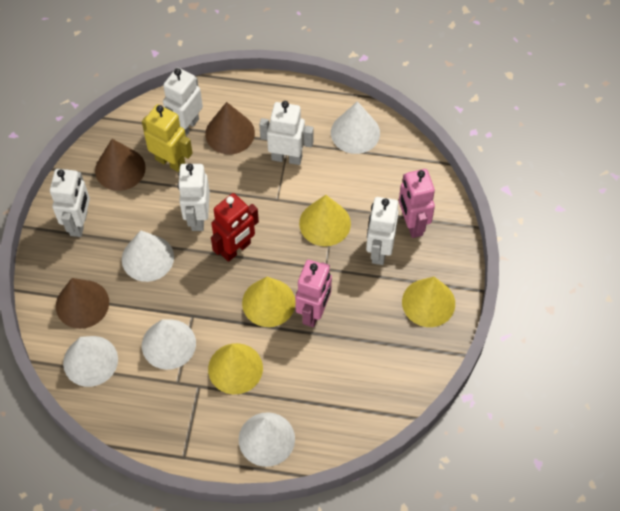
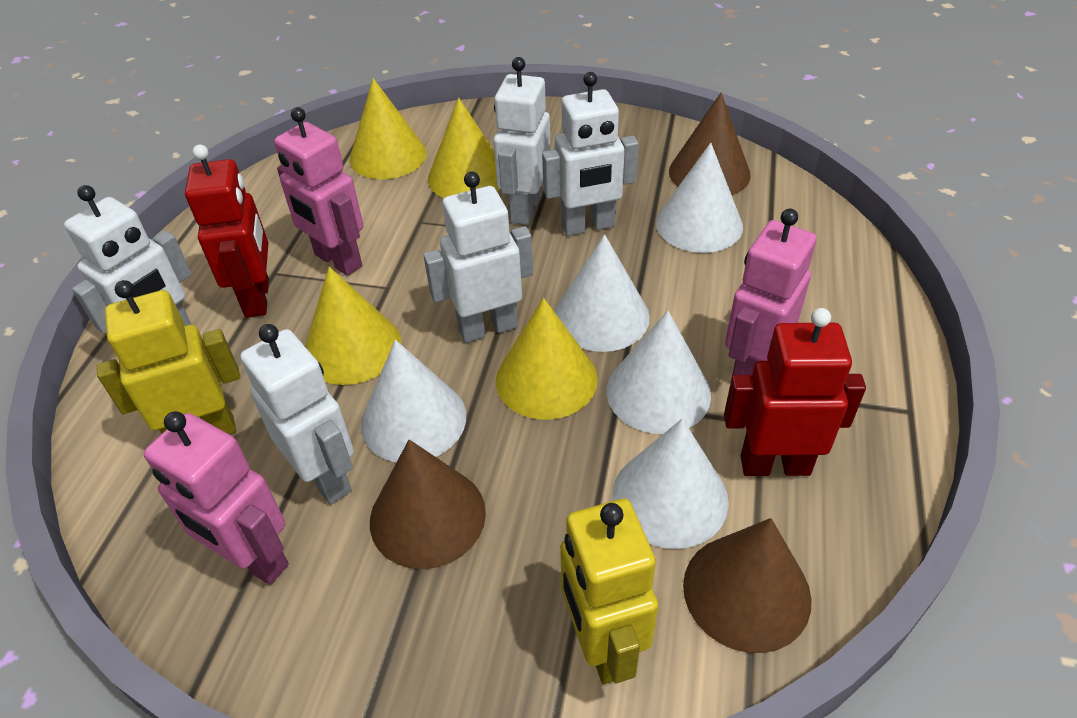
pink robot: [295,260,332,327] [399,169,435,238] = 2 -> [143,411,289,585] [274,107,363,276] [725,209,817,379] = 3
red robot: [211,193,259,262] = 1 -> [185,144,269,318] [724,308,866,476] = 2
yellow robot: [142,104,193,172] = 1 -> [97,280,240,435] [560,499,658,684] = 2

